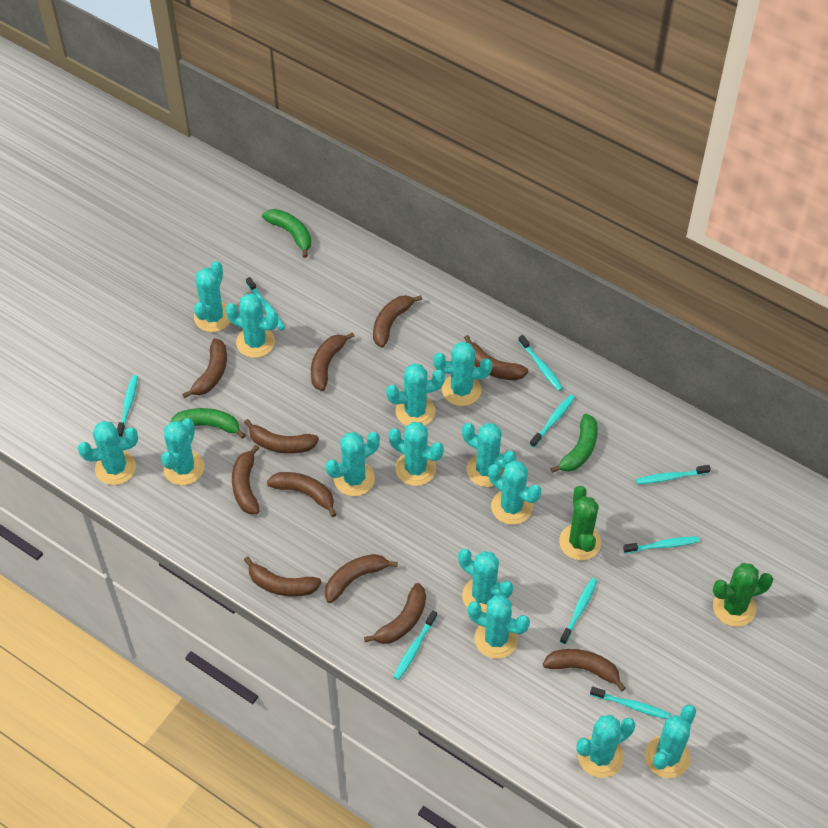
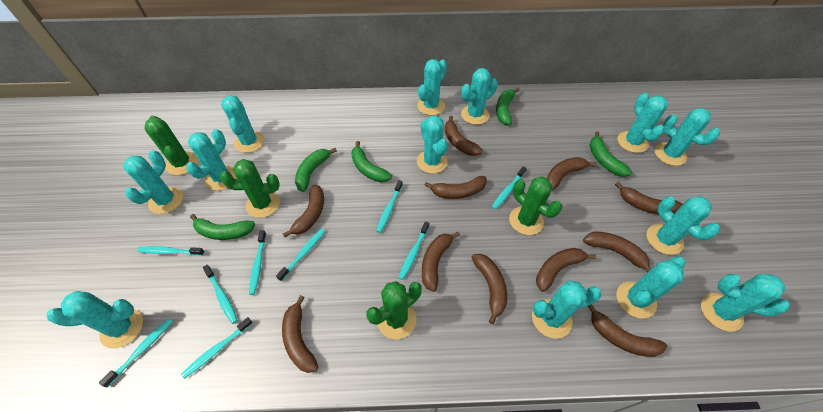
green banana: [170,408,246,439] [262,209,311,258] [550,414,598,473] = 3 -> [190,214,255,240] [295,148,337,192] [351,141,392,182] [496,88,520,125] [589,131,632,177] = 5
green cactus: [559,486,601,560] [713,563,773,627] = 2 -> [144,116,198,175] [220,159,280,218] [366,281,422,339] [509,176,562,235] = 4
turquoise cactus: [78,421,138,485] [161,418,204,485] [194,261,230,332] [225,294,278,358] [326,432,380,496] [386,363,445,426] [389,422,444,486] [434,342,492,406] [458,549,513,613] [462,423,516,487] [468,595,530,659] [488,461,541,525] [576,715,635,778] [645,705,696,778] = 14 -> [47,291,143,349] [123,150,183,214] [186,129,237,190] [221,96,264,153] [417,59,447,116] [417,116,448,174] [461,68,498,125] [532,281,601,339] [616,257,685,318] [617,93,668,153] [646,196,720,255] [655,108,720,166] [701,274,789,332] = 13

